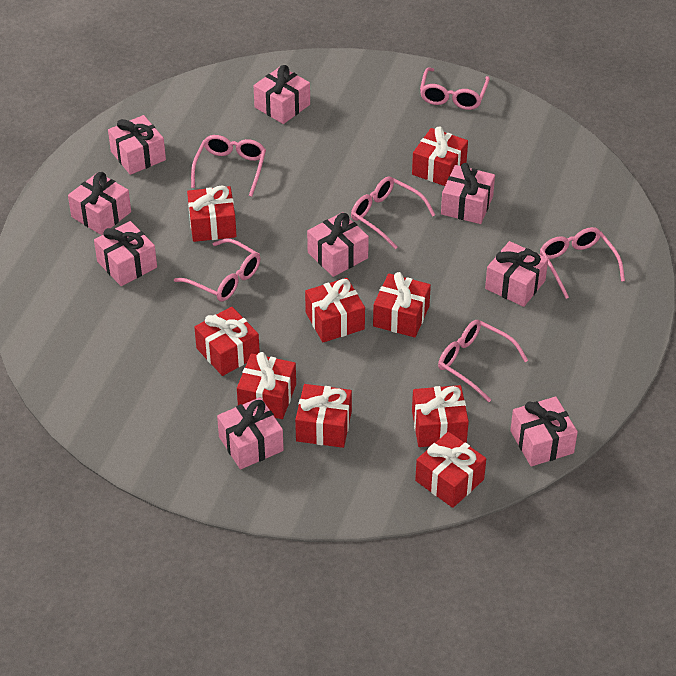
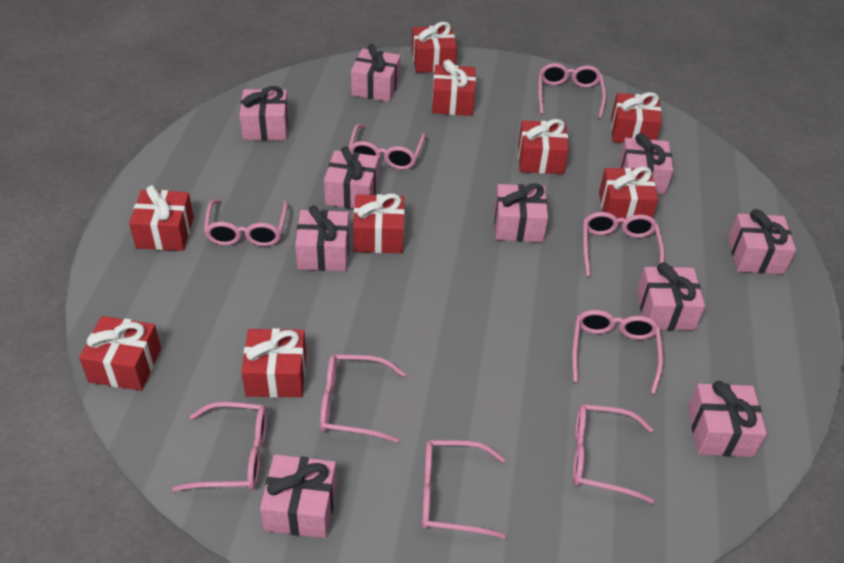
pink gift: [68,172,131,235] [94,221,157,286] [108,115,166,175] [217,397,284,469] [254,65,310,124] [307,212,369,277] [441,163,495,224] [485,241,548,307] [510,396,578,466] = 9 -> [239,86,289,140] [260,454,337,538] [295,205,350,271] [324,146,379,209] [351,44,401,102] [494,183,548,242] [619,133,673,194] [637,263,705,330] [688,381,767,457] [728,209,796,274] = 10
pink glasses: [174,238,260,301] [191,135,266,197] [351,176,435,249] [420,67,490,110] [438,320,528,402] [540,227,625,299] = 6 -> [172,402,267,492] [204,199,288,246] [320,354,406,443] [348,124,426,170] [422,440,507,539] [538,63,606,118] [572,310,663,394] [573,404,655,504] [583,212,665,276] = 9

